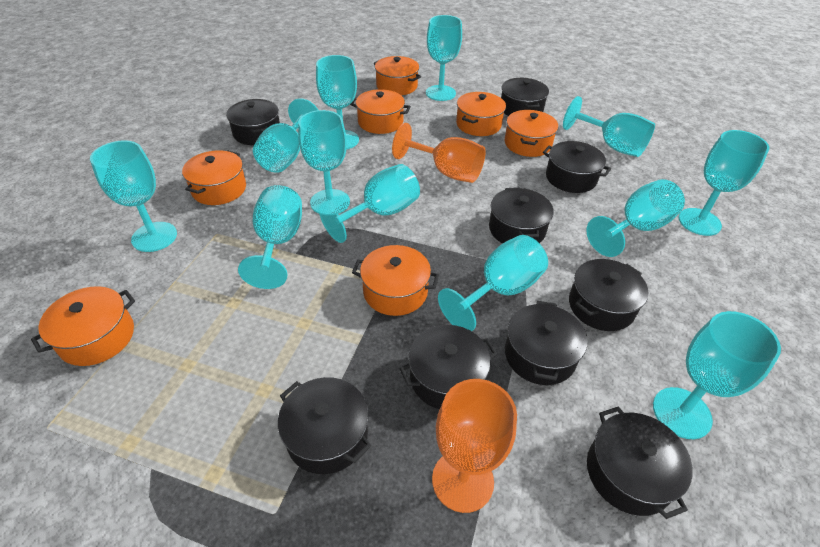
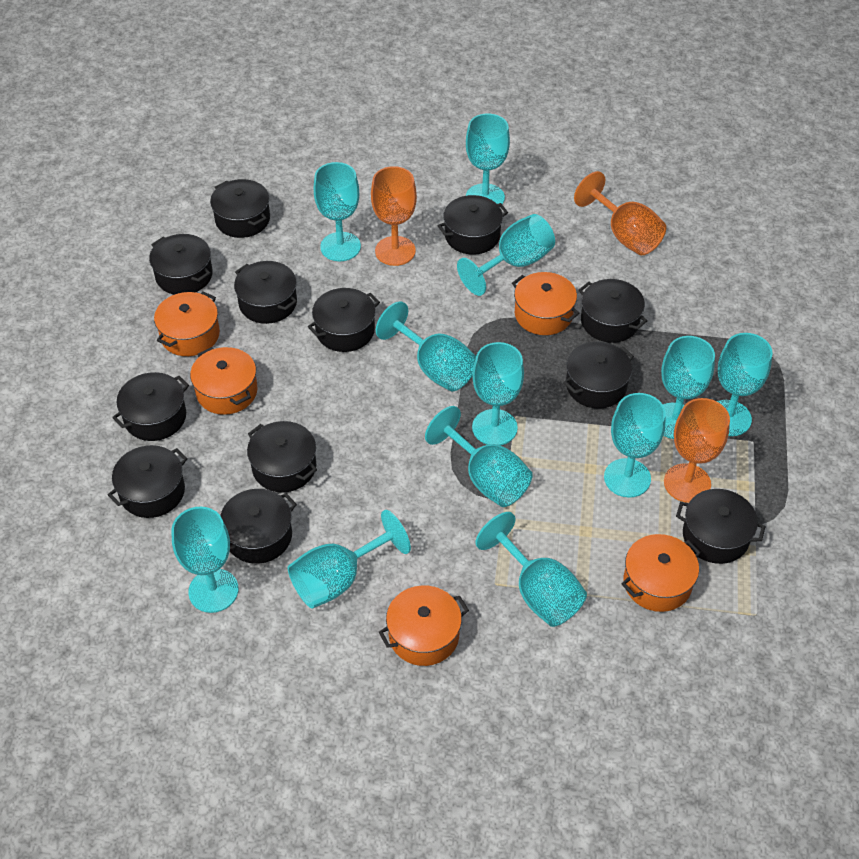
black pot: [226,99,280,145] [278,377,371,474] [400,325,497,409] [489,187,554,243] [501,78,549,116] [505,301,588,385] [543,141,611,193] [569,259,649,331] [587,406,693,519] = 9 -> [108,445,188,518] [112,372,189,441] [149,234,213,295] [210,179,270,238] [220,489,297,564] [234,261,297,324] [247,421,317,492] [308,288,380,352] [438,195,508,255] [563,341,634,409] [579,279,648,343] [676,489,766,564] = 12
orange goblet: [392,123,486,183] [432,379,517,513] = 2 -> [371,166,417,266] [574,171,666,255] [664,398,730,503] = 3
orange pot: [31,286,135,366] [182,150,246,205] [350,89,411,134] [352,245,439,316] [374,56,421,95] [456,92,506,136] [505,110,558,157] = 7 -> [154,291,220,356] [190,347,257,415] [379,586,469,666] [512,272,580,335] [621,534,701,612] = 5

